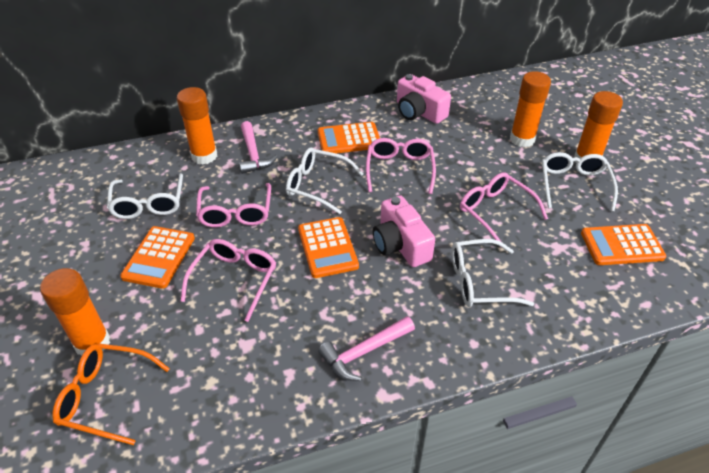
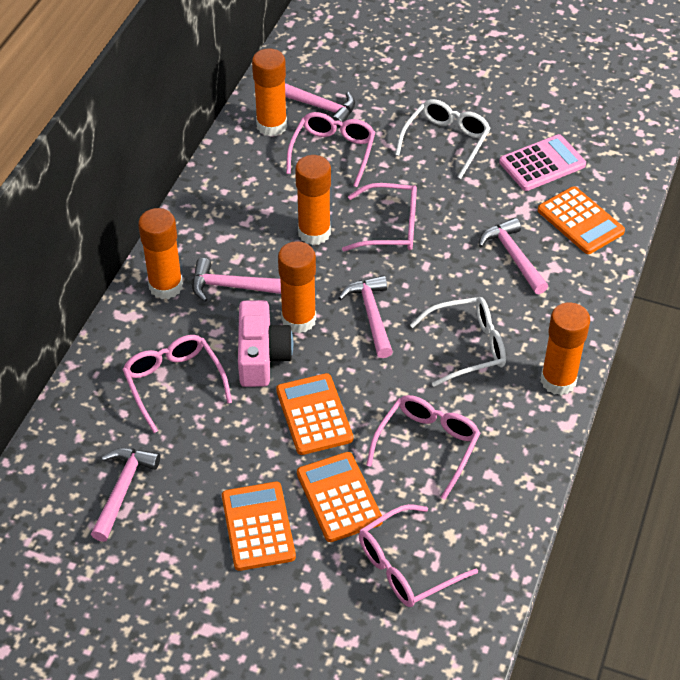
orange glasses: [52,343,170,445] = 1 -> none = 0
orange glue stick: [40,268,110,356] [177,87,217,165] [510,71,551,147] [574,91,623,163] = 4 -> [138,208,183,299] [252,48,287,136] [278,241,316,333] [295,155,331,245] [541,302,590,395] = 5
pink calculator: none = 0 -> [499,134,586,191] = 1
pink camera: [373,195,435,267] [397,74,451,124] = 2 -> [238,300,293,387] = 1
pink glasses: [181,239,276,322] [196,183,271,228] [366,138,436,194] [460,172,548,248] = 4 -> [122,335,232,433] [286,112,375,187] [342,183,417,251] [359,504,478,607] [366,395,480,500] = 5
pink hammer: [239,121,278,174] [318,316,415,381] = 2 -> [91,448,160,542] [192,258,281,302] [285,83,355,128] [338,275,393,358] [479,218,548,294] = 5
white glasses: [107,173,183,219] [286,148,363,214] [452,239,534,307] [542,152,618,212] = 4 -> [395,99,491,179] [410,297,506,387] = 2

